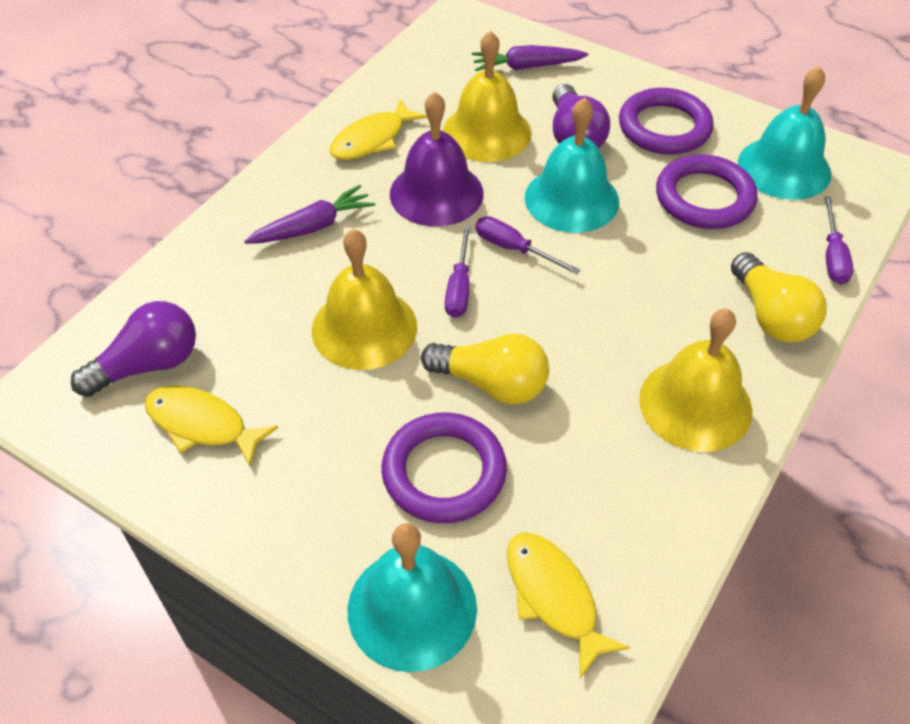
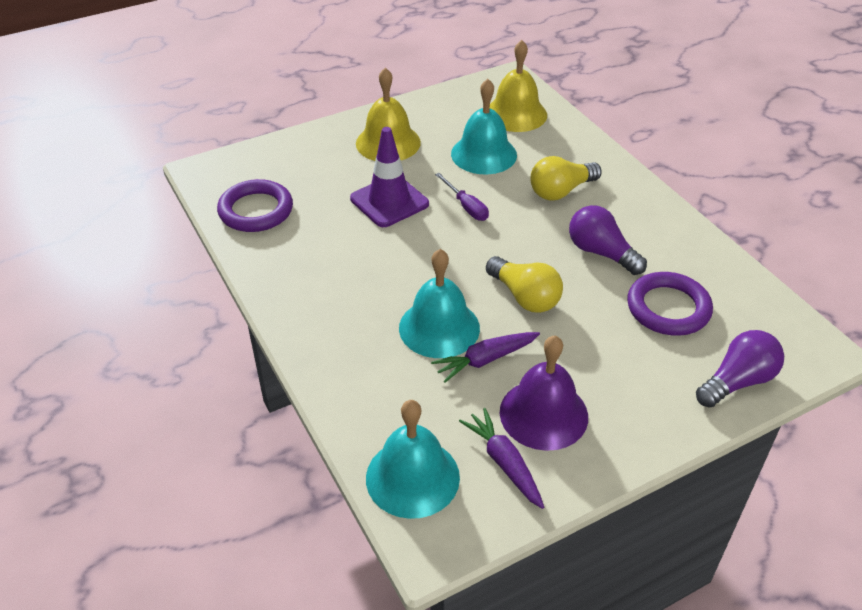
purple ring: [381,412,507,523] [619,88,714,155] [656,154,758,229] = 3 -> [217,179,293,232] [627,272,713,336] = 2
purple screwdriver: [445,225,471,318] [475,216,581,275] [824,196,853,285] = 3 -> [435,173,489,221] = 1
purple traffic cone: none = 0 -> [350,127,429,227] = 1
yellow bell: [312,229,417,370] [443,30,532,162] [639,308,752,452] = 3 -> [356,68,421,161] [490,40,547,132] = 2
yellow fish: [144,386,278,466] [330,98,427,160] [507,532,630,678] = 3 -> none = 0

